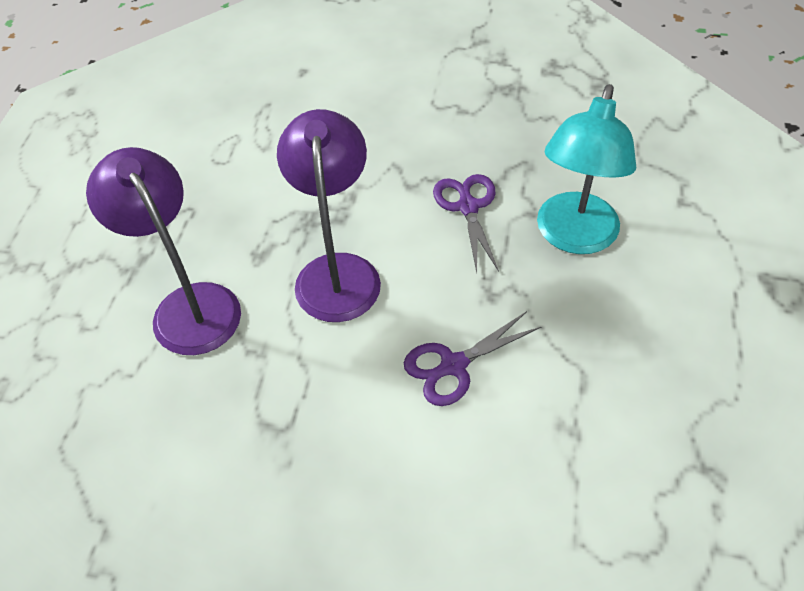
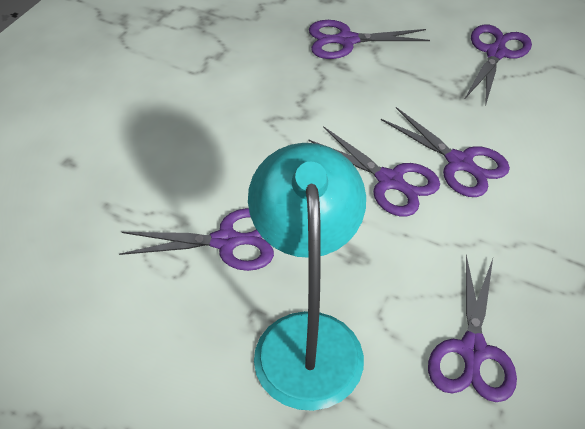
purple lamp: [86,147,241,355] [277,109,381,322] = 2 -> none = 0
purple scissors: [404,311,541,406] [433,174,499,273] = 2 -> [119,208,274,271] [308,126,440,216] [309,20,430,59] [381,107,510,197] [428,255,517,402] [464,25,532,107] = 6

